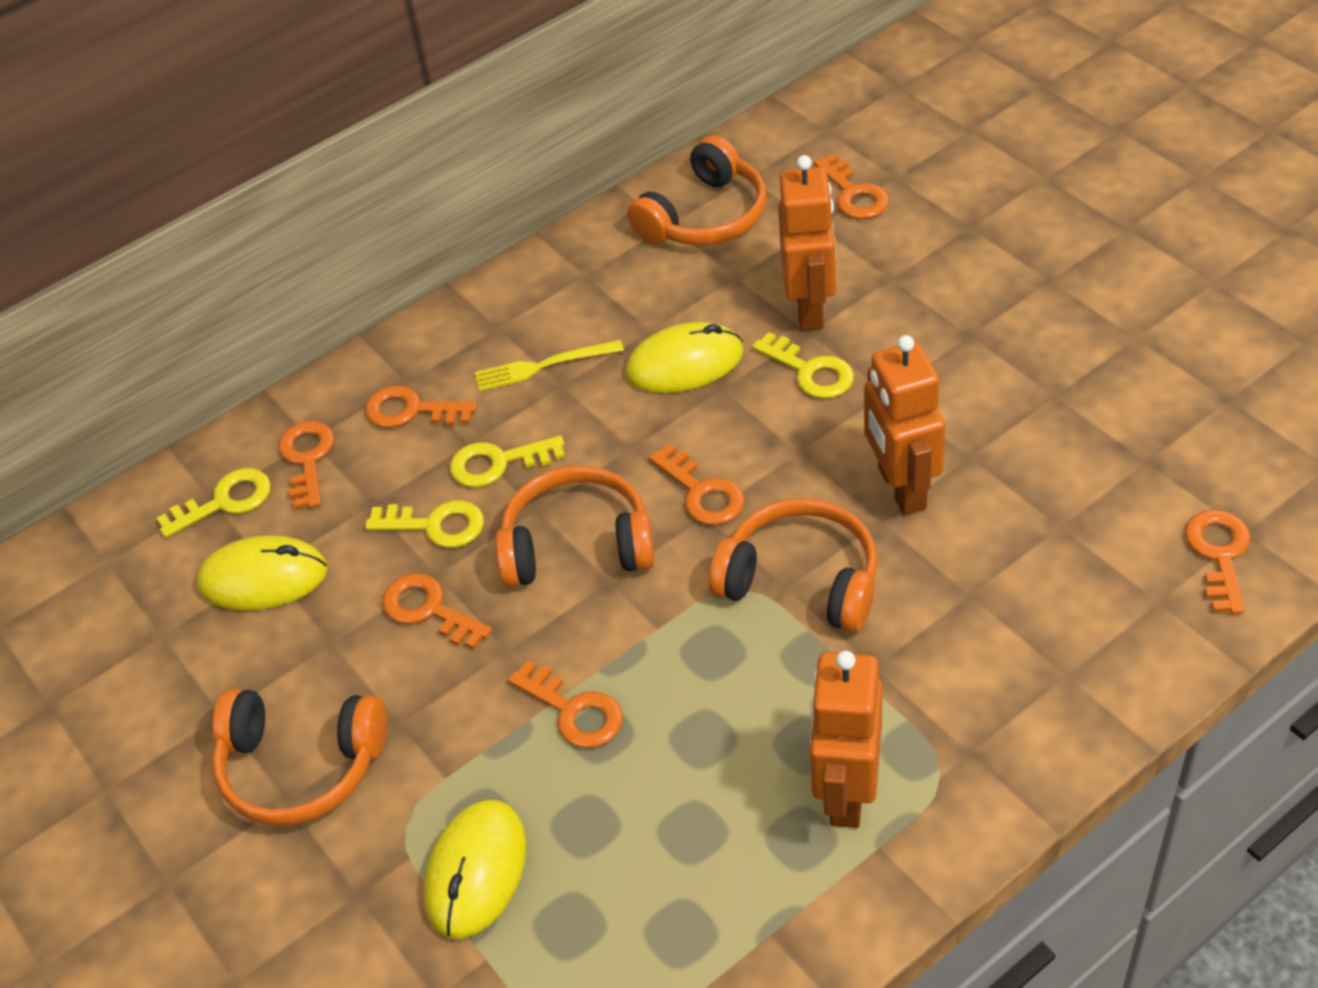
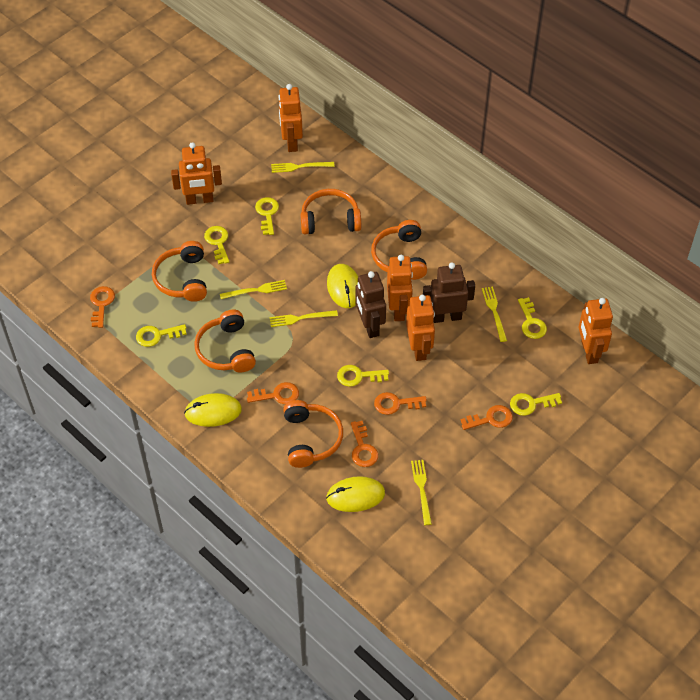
brown robot: none = 0 -> [355,271,386,338] [423,262,475,323] = 2
orange headphones: [212,689,387,826] [495,466,655,587] [627,136,767,246] [709,498,878,632] = 4 -> [152,241,207,302] [194,310,256,372] [283,400,343,468] [301,189,361,235] [371,220,427,280] = 5
orange key: [278,421,334,510] [365,385,477,428] [382,573,492,650] [508,661,623,748] [649,444,745,525] [814,154,889,219] [1185,510,1251,614] = 7 -> [90,286,115,328] [247,382,299,404] [351,421,378,467] [374,392,427,415] [460,405,513,430] = 5
orange robot: [778,155,836,331] [810,651,882,828] [864,335,945,515] = 3 -> [171,142,222,205] [279,84,303,152] [387,255,413,321] [406,295,435,361] [578,298,613,364] = 5
yellow fork: [475,340,624,391] = 1 -> [220,280,287,299] [270,310,338,327] [271,162,334,173] [411,460,432,525] [482,286,507,342] = 5
yellow key: [157,468,271,538] [365,500,484,548] [450,436,565,487] [752,332,854,399] = 4 -> [136,324,187,347] [204,226,229,264] [255,197,279,235] [337,365,389,387] [510,393,562,416] [518,297,547,339] = 6

